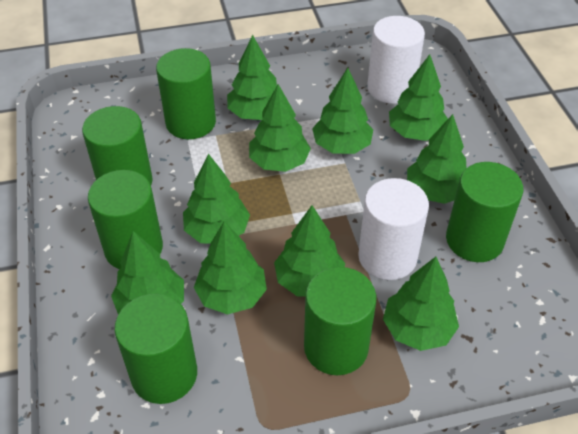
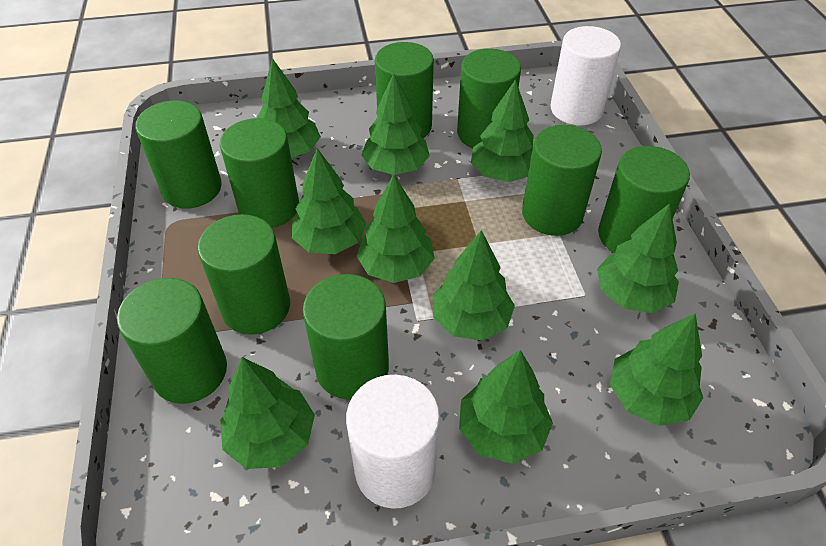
green cylinder: [82,106,153,185] [88,170,163,269] [115,294,197,404] [156,48,216,139] [304,267,376,375] [446,162,523,262] = 6 -> [117,278,227,404] [135,100,222,209] [198,214,290,335] [220,118,299,228] [303,274,389,400] [375,42,434,138] [457,49,521,148] [522,125,602,236] [598,146,690,253] = 9

